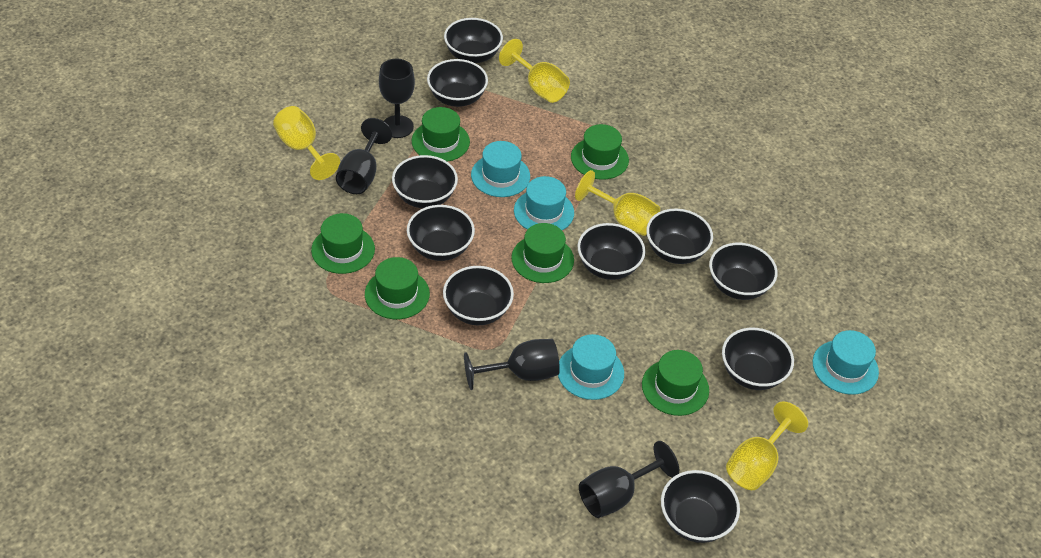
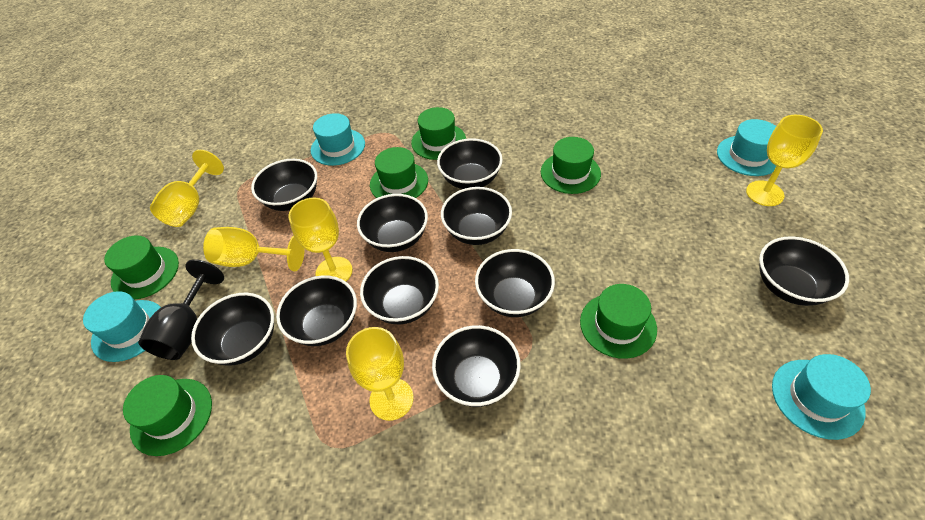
black goblet: [336,118,392,194] [379,59,415,138] [464,339,560,390] [579,441,679,518] = 4 -> [138,259,224,360] = 1
yellow goblet: [273,106,340,180] [499,39,570,103] [575,170,660,236] [726,402,808,490] = 4 -> [150,150,224,227] [203,227,305,271] [288,198,353,282] [346,327,414,421] [746,115,823,206] = 5

